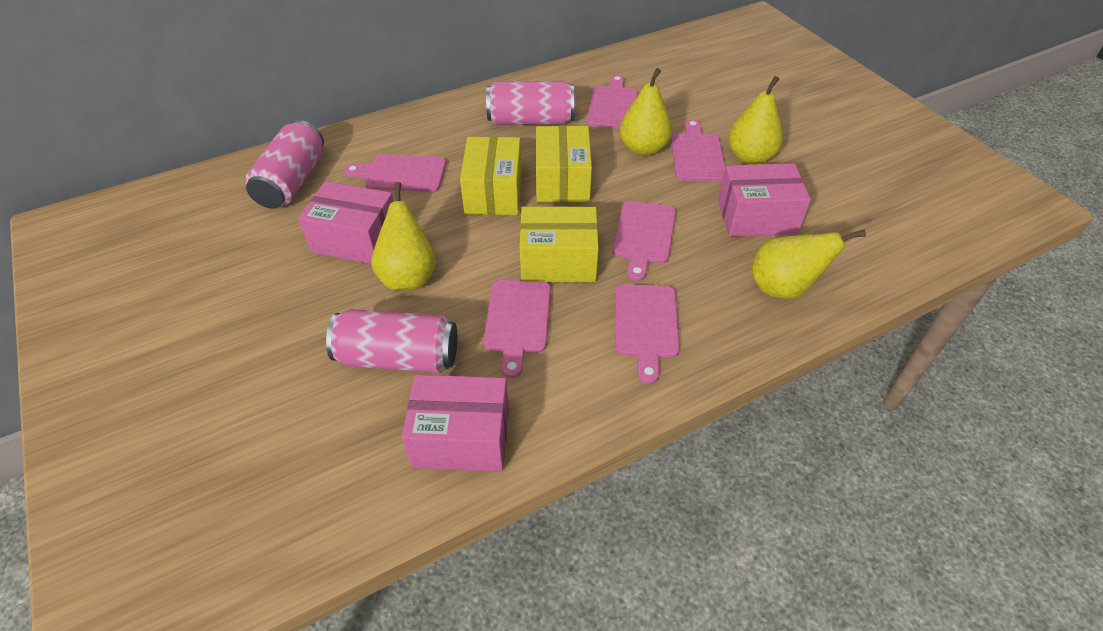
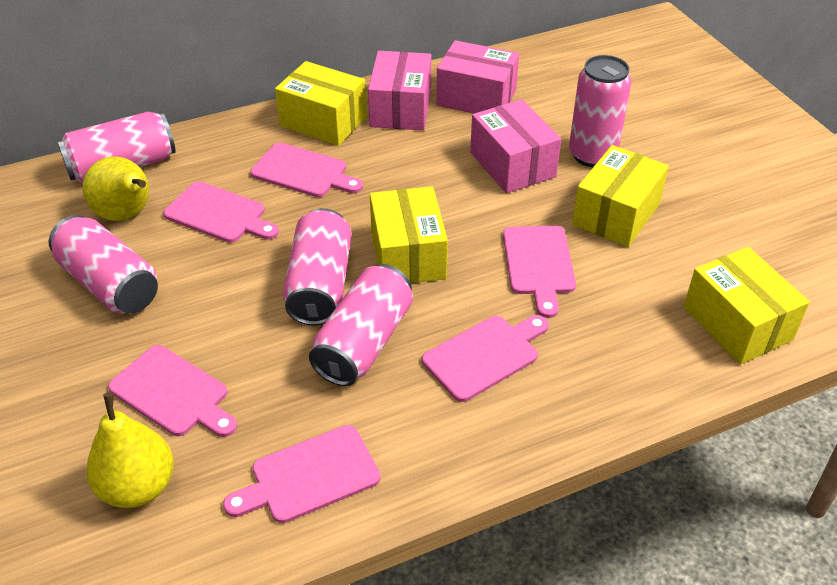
pink can: [245,120,324,209] [326,309,457,373] [486,81,574,125] = 3 -> [48,215,158,314] [57,112,176,183] [283,208,352,325] [309,264,413,386] [569,55,632,167] = 5
yellow box: [460,136,522,215] [520,207,599,282] [536,126,592,203] = 3 -> [275,61,367,146] [370,186,448,283] [572,145,669,247] [684,247,810,365] = 4
yellow pear: [371,182,436,290] [620,68,672,156] [728,76,783,165] [751,230,866,299] = 4 -> [83,157,149,221] [86,392,174,508] = 2

